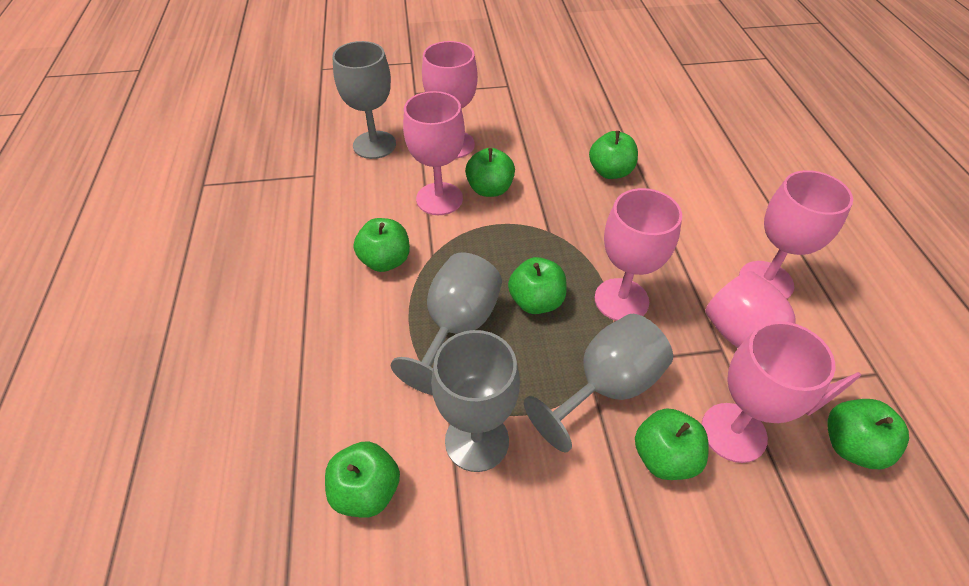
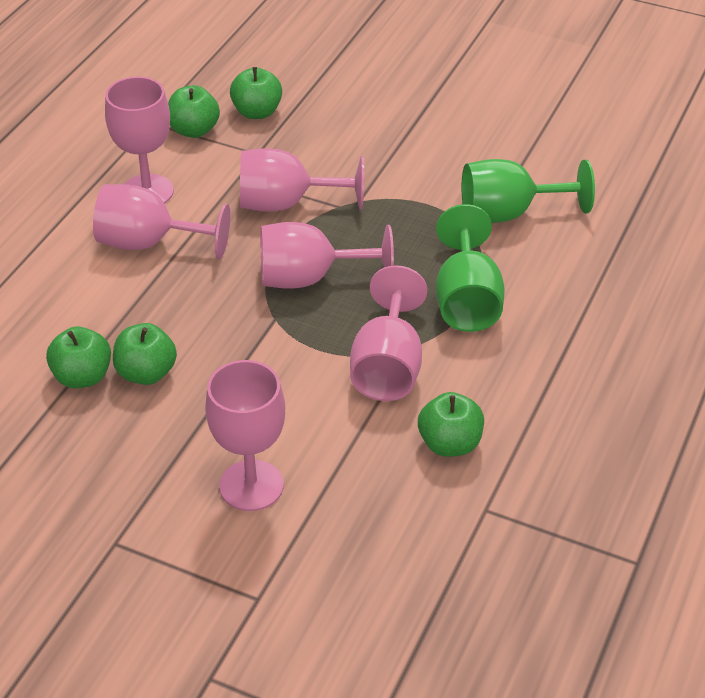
green apple: [325,441,400,518] [354,218,410,272] [465,148,515,197] [508,257,567,314] [589,131,638,179] [635,408,709,480] [827,399,909,469] = 7 -> [46,327,111,388] [113,323,177,385] [168,85,220,138] [230,67,282,119] [418,392,484,457] = 5
green goblet: none = 0 -> [436,204,505,332] [462,159,595,223] = 2
grey goblet: [332,41,396,159] [391,252,502,395] [431,330,520,472] [524,314,673,452] = 4 -> none = 0

